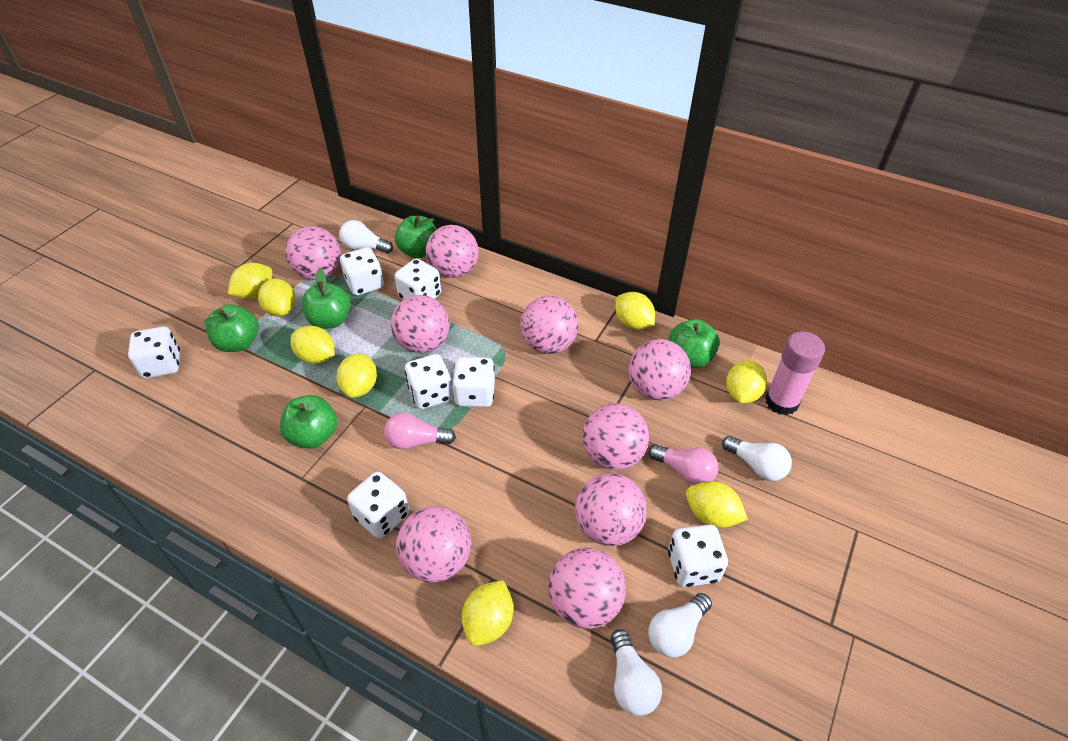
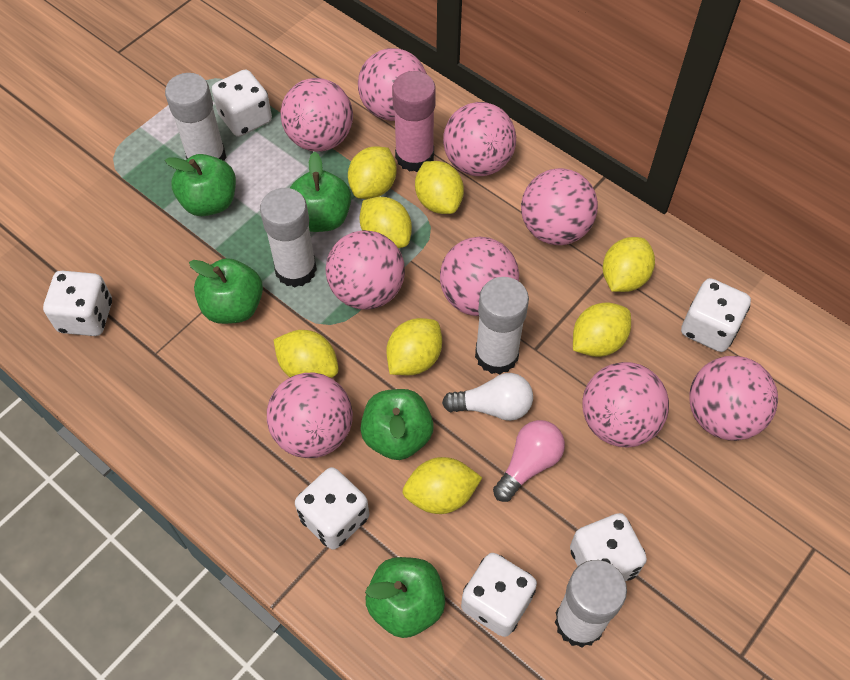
pink light bulb: [384,412,456,450] [649,444,718,485] = 2 -> [493,420,565,502] = 1
white dice: [128,327,180,378] [340,247,384,296] [347,471,409,539] [395,258,441,300] [405,354,453,409] [452,357,495,407] [668,524,728,587] = 7 -> [43,271,112,336] [212,69,272,137] [295,467,369,550] [461,553,537,637] [570,513,647,581] [681,278,751,352] = 6
white glue stick: none = 0 -> [165,73,227,161] [260,188,317,287] [475,277,529,374] [554,560,627,648] = 4
white light bulb: [339,220,393,253] [611,629,662,716] [648,593,712,657] [722,436,792,481] = 4 -> [442,373,533,421] = 1

